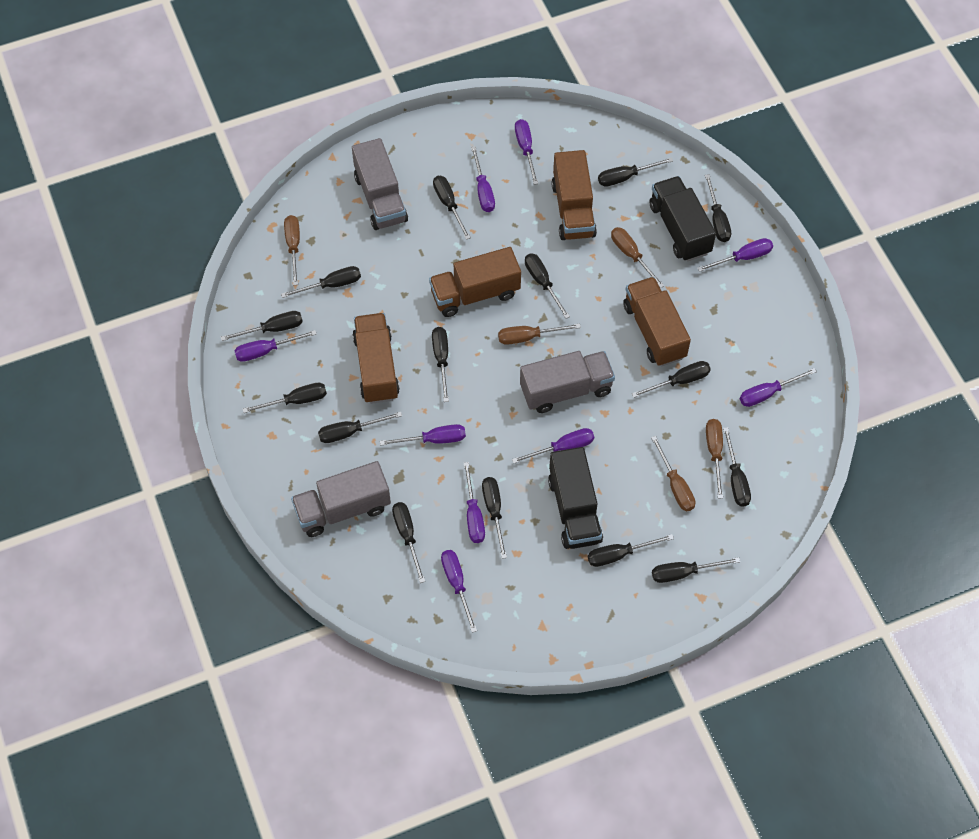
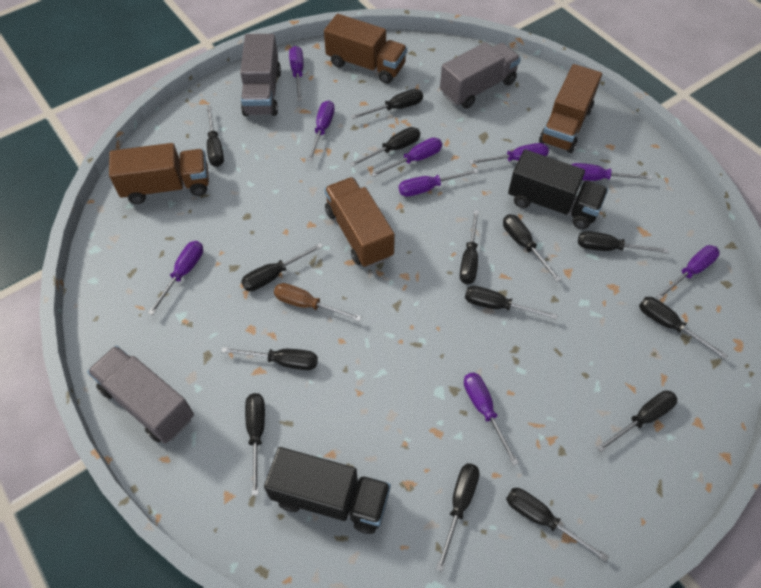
black screwdriver: [221,311,303,341] [243,383,327,413] [281,266,361,298] [318,412,402,443] [392,502,425,583] [432,327,449,402] [433,176,471,240] [482,477,507,559] [525,253,570,319] [588,534,674,567] [598,157,673,187] [632,361,711,398] [652,557,740,583] [705,174,731,242] [723,427,751,507] = 15 -> [207,106,224,167] [221,347,318,370] [241,243,323,291] [245,393,265,496] [350,127,420,167] [351,89,423,119] [436,463,479,572] [460,210,479,284] [465,286,558,320] [503,214,561,282] [506,488,609,562] [578,231,668,254] [596,390,677,452] [639,297,728,359] = 14
brown screwdriver: [284,215,300,285] [498,324,581,345] [611,227,664,288] [651,436,695,511] [706,419,723,499] = 5 -> [274,283,362,322] = 1

